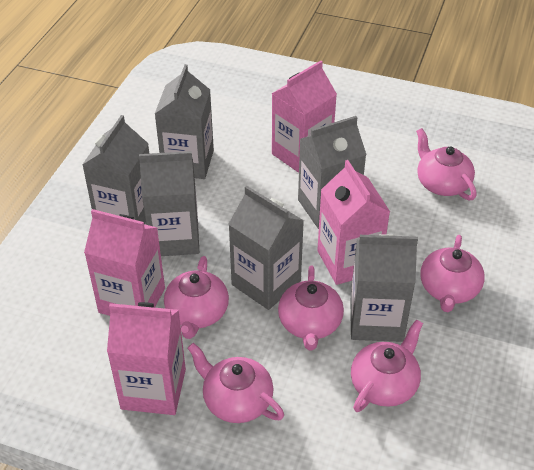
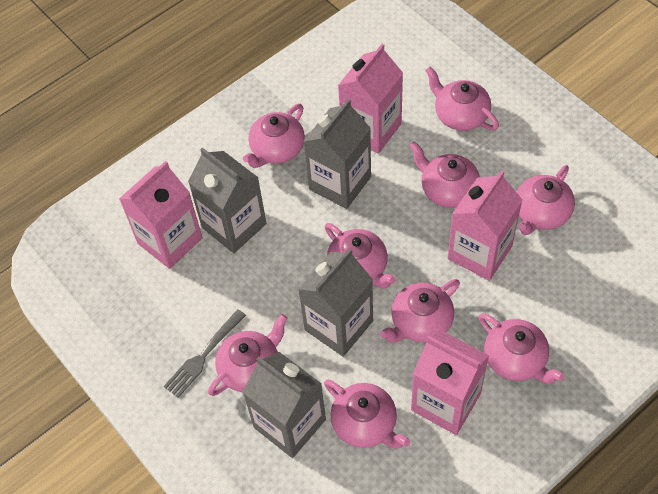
grey carton: [82,115,149,224] [139,151,199,256] [155,64,214,179] [228,186,304,310] [298,116,367,229] [350,234,418,342] = 6 -> [188,147,266,253] [243,352,326,458] [298,248,373,357] [303,99,371,209] = 4
grey fork: none = 0 -> [163,309,246,398] = 1
pink teapot: [164,256,229,339] [188,343,284,423] [278,266,344,350] [351,319,423,412] [416,128,477,200] [420,235,485,312] = 6 -> [208,314,288,396] [243,104,305,168] [324,379,410,449] [325,223,395,288] [380,279,460,343] [410,141,480,208] [425,66,499,131] [479,313,565,384] [517,165,575,235] = 9

